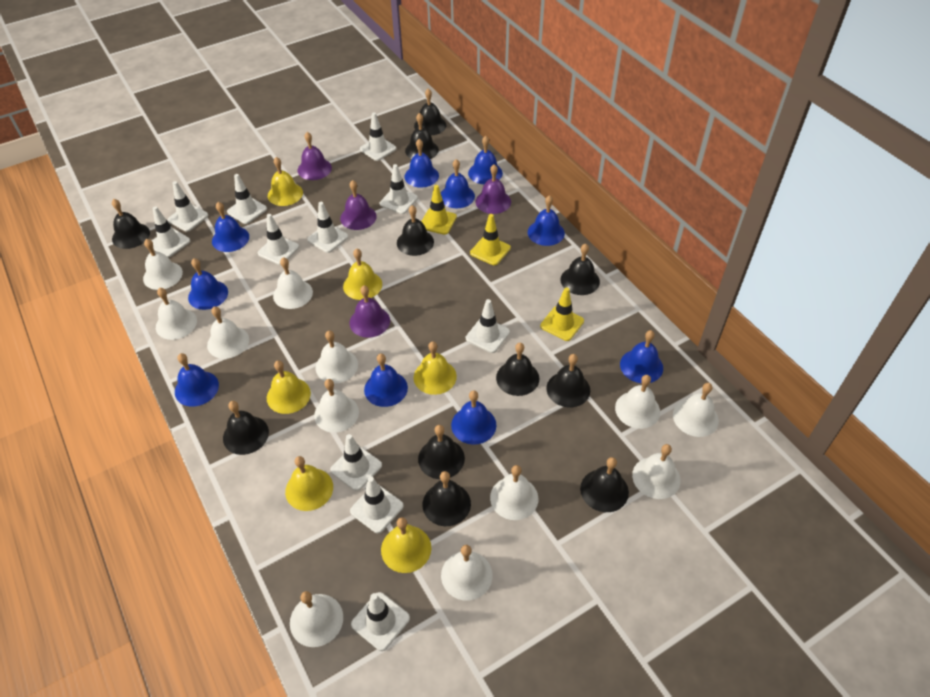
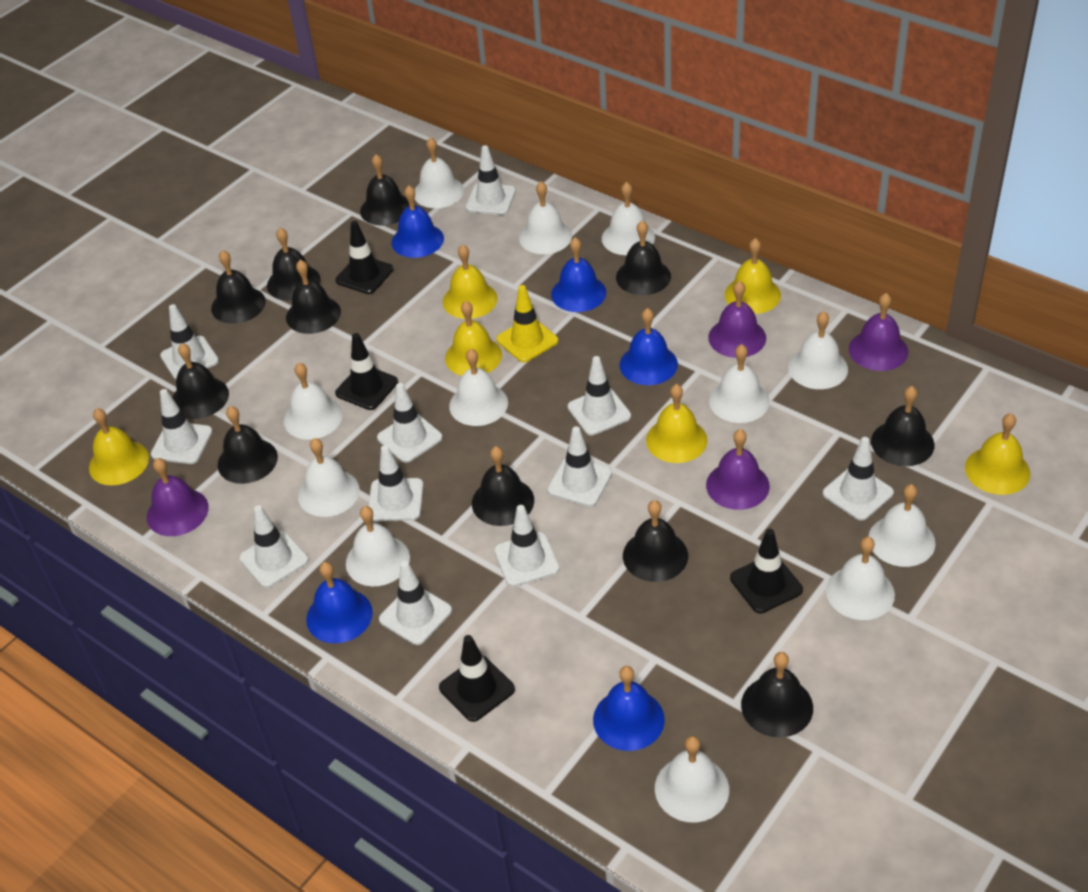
black traffic cone: none = 0 -> [335,221,393,294] [335,333,398,410] [439,635,515,722] [730,529,803,613] = 4
blue bell: [175,353,219,407] [188,258,228,310] [212,202,249,252] [364,353,408,407] [404,139,439,188] [441,159,475,208] [451,390,496,445] [468,136,503,184] [528,195,565,246] [620,330,663,383] = 10 -> [306,562,373,643] [392,185,444,258] [551,237,606,312] [593,666,665,751] [619,308,678,385] = 5
yellow traffic cone: [421,185,457,235] [470,214,511,265] [540,287,584,341] = 3 -> [496,285,558,362] = 1

